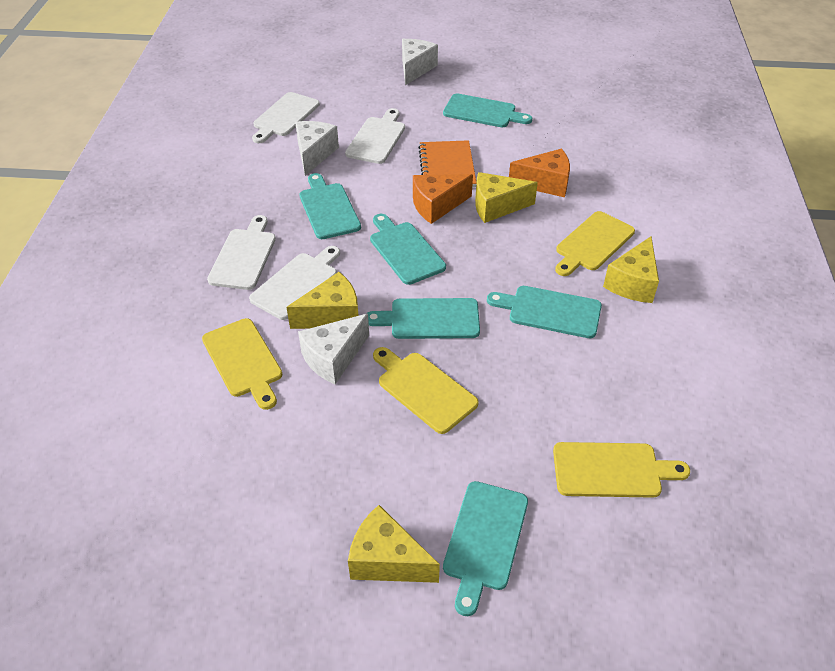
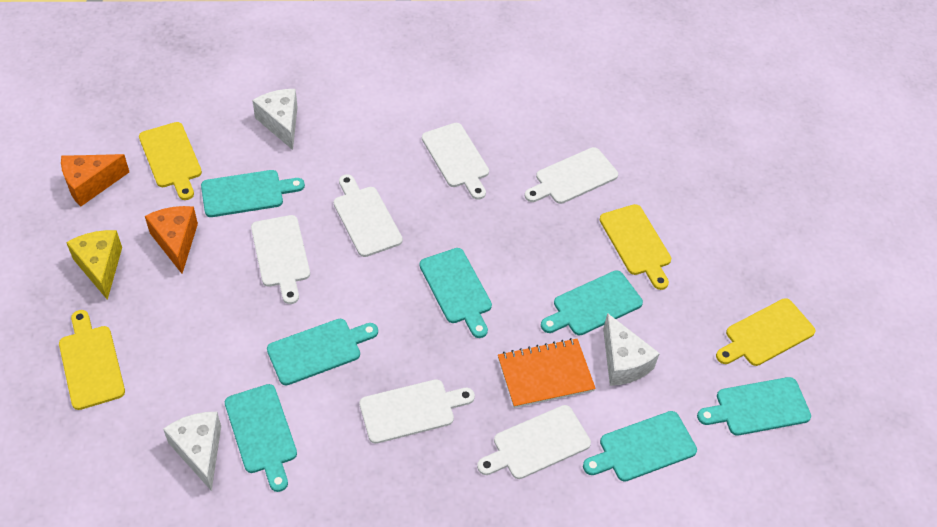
turquoise cutting board: [299,173,361,239] [366,298,480,339] [370,214,446,285] [443,93,533,127] [443,481,528,616] [487,286,602,338] = 6 -> [201,170,305,217] [225,384,297,492] [267,319,378,385] [420,248,492,338] [541,270,643,335] [583,411,697,482] [697,377,811,435] = 7
white cutting board: [207,215,276,290] [249,246,340,320] [252,92,320,143] [345,108,405,164] = 4 -> [251,215,310,304] [334,174,403,257] [359,379,475,444] [422,123,489,200] [477,405,591,479] [525,147,618,204] = 6
yellow cheese: [286,272,358,329] [348,505,440,583] [475,172,538,223] [603,236,659,303] = 4 -> [66,230,122,300] = 1

